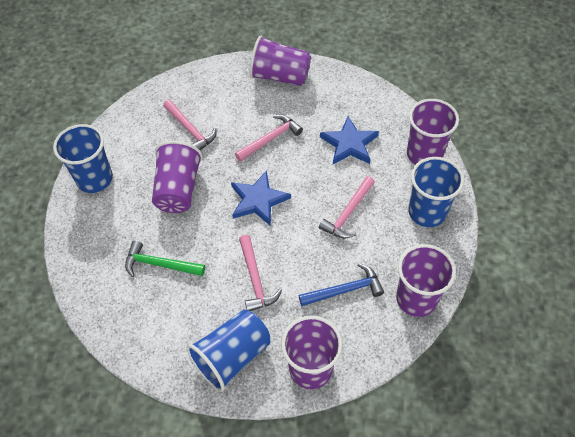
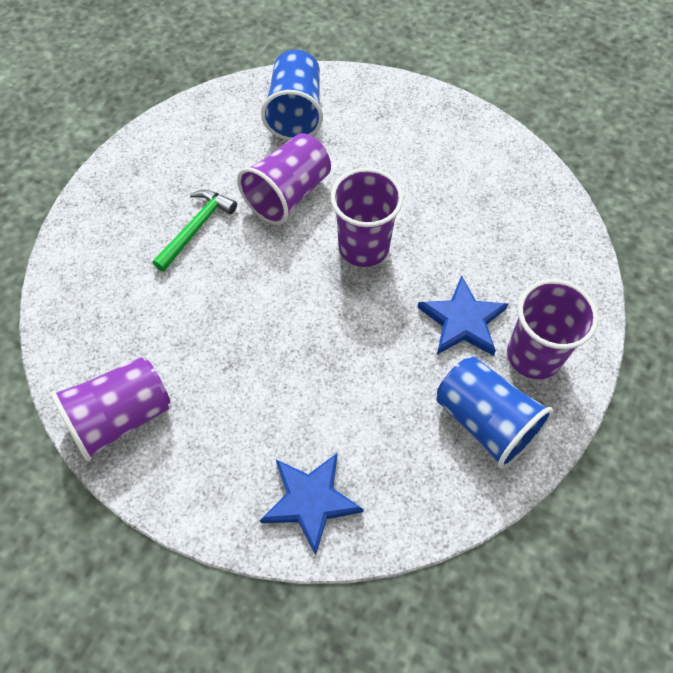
blue cup: [53,124,113,193] [187,310,270,392] [408,157,464,227] = 3 -> [261,50,323,140] [436,357,553,469] = 2
blue hammer: [299,263,384,306] = 1 -> none = 0
pink hammer: [163,100,217,150] [235,115,303,162] [239,235,282,311] [319,176,375,238] = 4 -> none = 0
purple cup: [152,141,203,213] [249,35,311,86] [281,315,342,389] [396,244,456,317] [407,99,459,165] = 5 -> [51,357,170,461] [237,133,331,225] [331,168,403,267] [507,279,598,379] = 4

